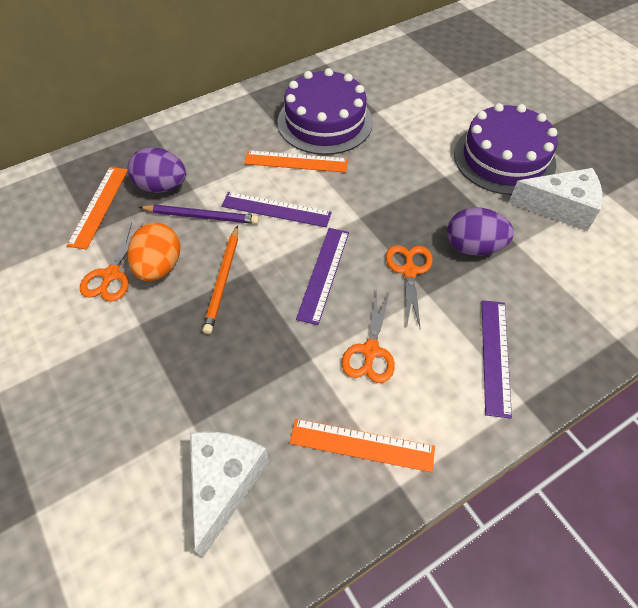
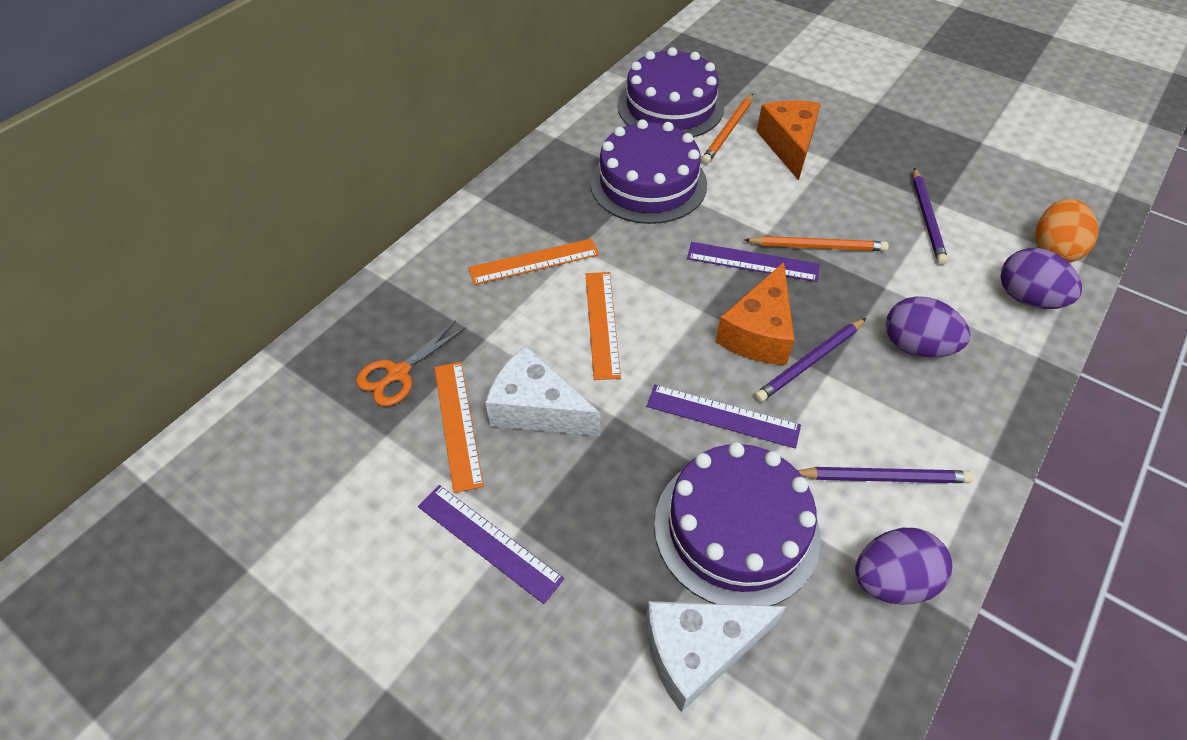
orange cheese: none = 0 -> [716,262,794,365] [757,100,821,180] = 2
orange pencil: [203,225,238,334] = 1 -> [702,94,753,164] [744,236,889,251] = 2
orange scissors: [80,222,143,302] [342,289,395,383] [386,245,433,330] = 3 -> [356,321,466,406] = 1
purple cake: [278,68,373,155] [454,103,558,195] = 2 -> [590,119,707,224] [617,47,724,138] [654,442,821,606] = 3
purple egg: [128,147,186,193] [447,207,514,256] = 2 -> [855,528,953,605] [886,296,970,358] [1000,248,1082,309] = 3
purple pencil: [139,205,259,224] = 1 -> [755,318,866,402] [797,467,974,483] [913,168,948,265] = 3

